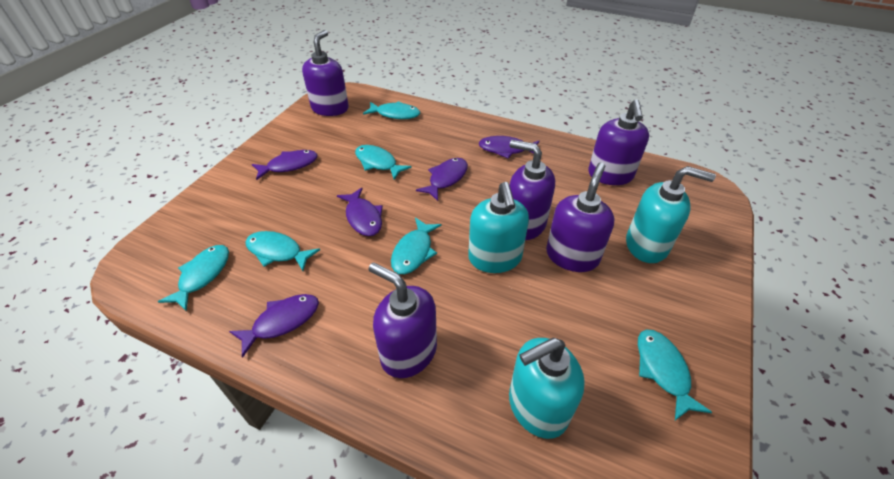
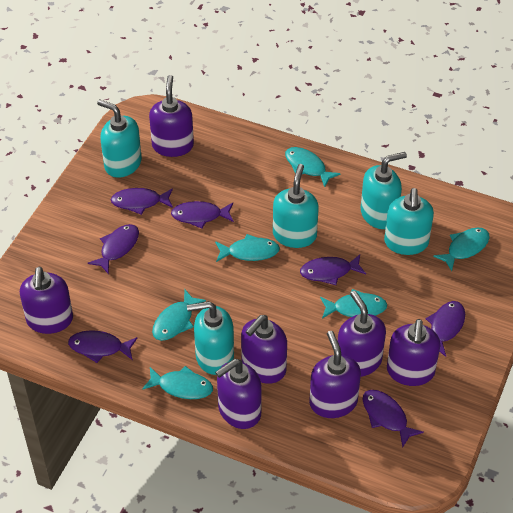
purple fish: [229,294,319,358] [252,150,318,180] [337,187,383,236] [416,158,468,201] [479,136,539,159] = 5 -> [68,330,138,363] [88,224,139,274] [111,188,173,215] [171,201,234,229] [300,254,366,285] [362,390,424,448] [426,301,465,357] = 7
purple soap dispenser: [302,30,349,116] [368,262,437,378] [510,140,555,240] [546,163,615,272] [588,99,649,185] = 5 -> [20,267,73,334] [149,75,194,157] [215,359,262,429] [241,315,287,384] [309,331,361,418] [338,291,386,377] [387,319,440,386] = 7
turquoise soap dispenser: [468,182,529,273] [509,338,585,439] [626,166,716,263] = 3 -> [97,100,142,178] [187,301,234,375] [273,164,319,248] [361,152,407,229] [384,188,434,255] = 5

